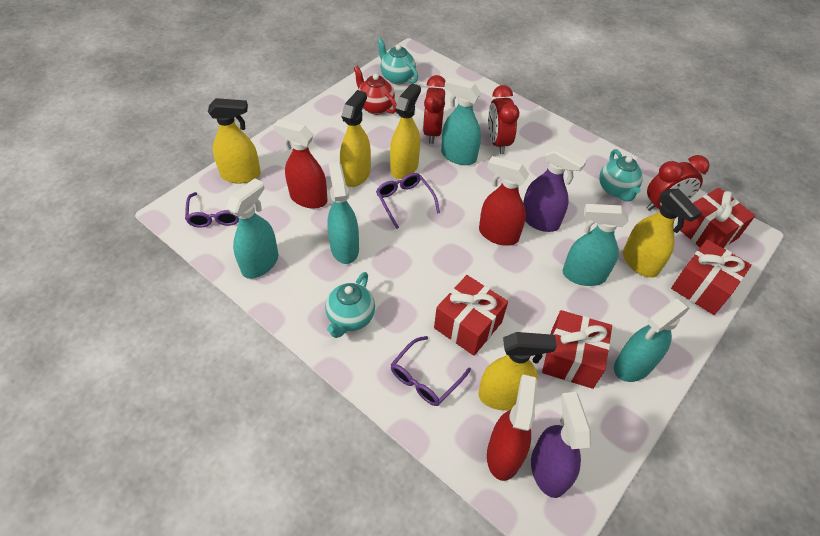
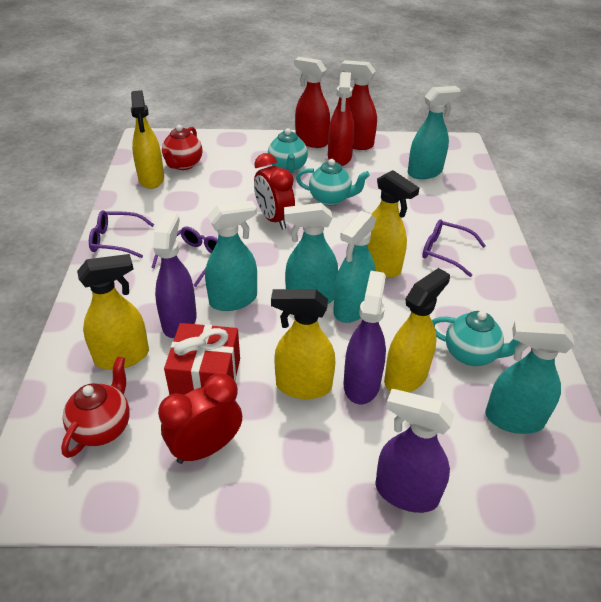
purple spray bottle: [523,145,587,232] [531,392,591,498] = 2 -> [153,213,197,338] [343,271,386,404] [375,389,454,513] = 3
red clock: [423,75,445,144] [488,85,519,154] [646,155,710,211] = 3 -> [158,373,242,464] [254,153,295,230] = 2
red gift: [434,275,508,356] [542,310,612,389] [671,239,752,315] [680,188,755,248] = 4 -> [164,323,240,395] = 1
red teapot: [354,66,397,115] = 1 -> [61,357,130,458] [162,125,203,170] = 2

